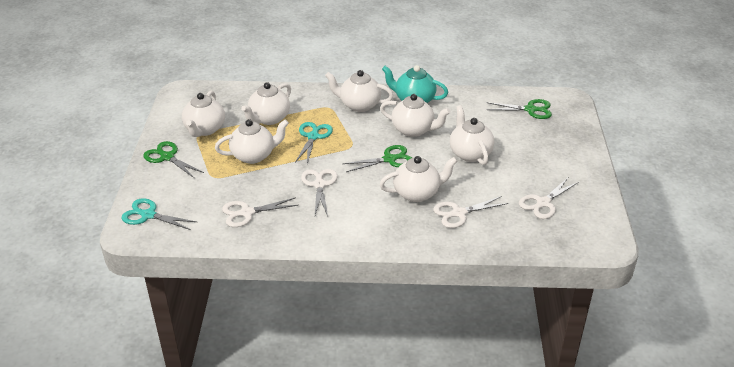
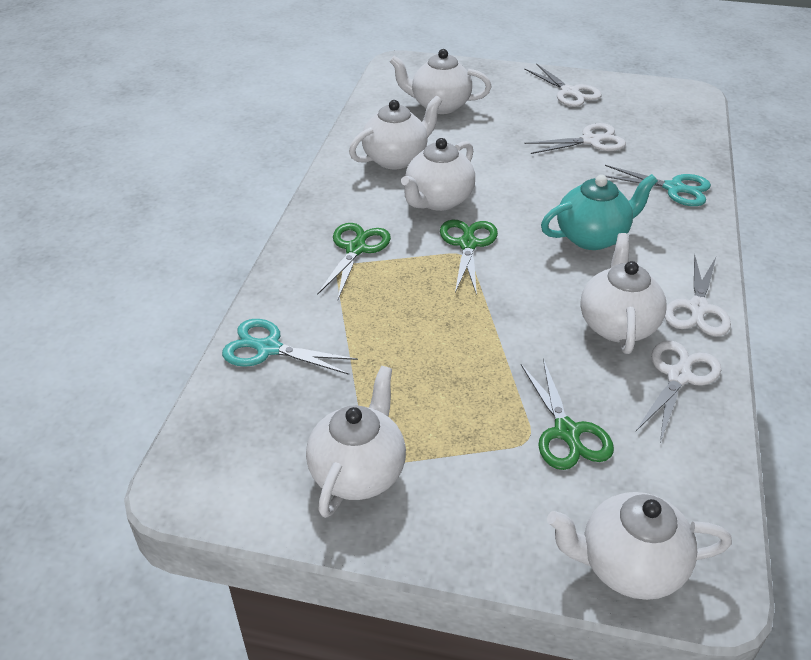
white teapot: [182,91,225,137] [215,119,289,164] [241,82,291,125] [325,70,393,112] [380,94,450,137] [380,156,457,202] [450,105,494,165] = 7 -> [306,366,406,518] [349,95,442,169] [389,49,492,114] [401,138,475,211] [547,492,732,600] [580,233,666,354] = 6

